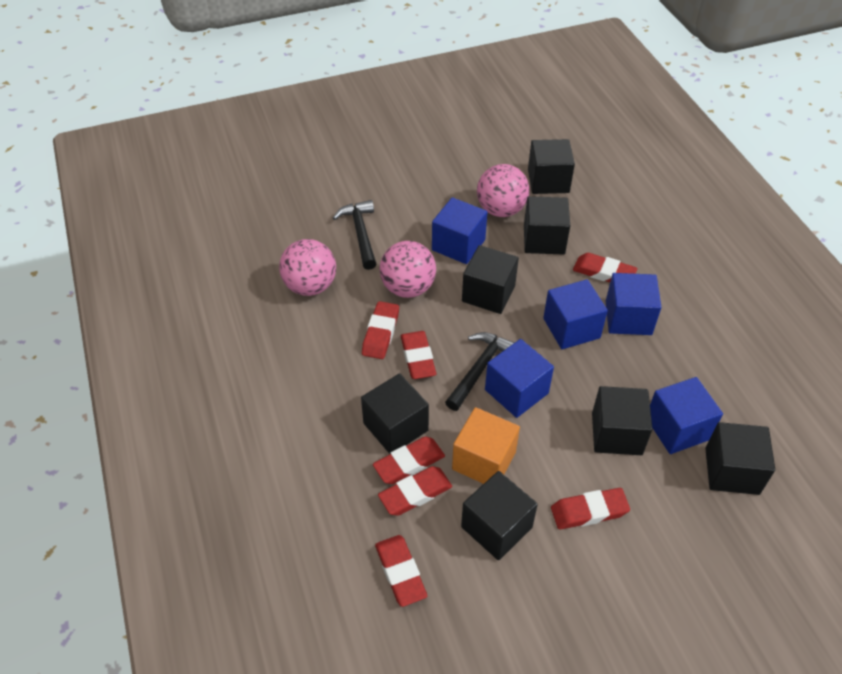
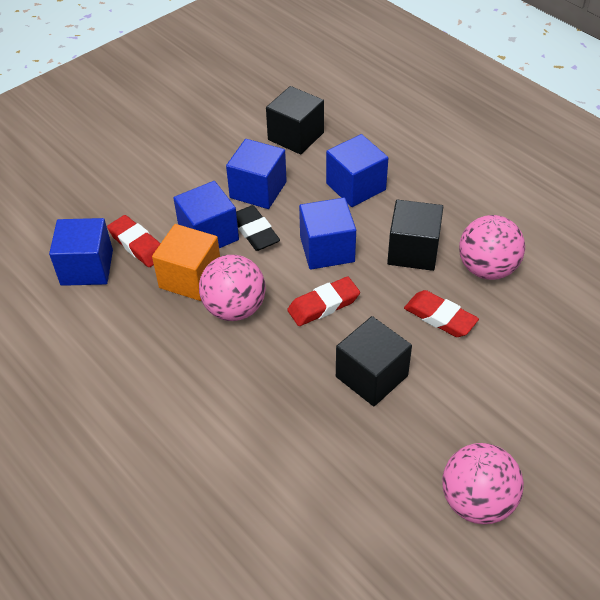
black cube: [361,373,429,454] [461,471,538,560] [462,245,519,314] [524,196,570,255] [528,139,575,194] [592,386,653,455] [705,422,775,495] = 7 -> [266,86,324,154] [336,316,412,406] [387,200,443,271] = 3
black eraser: none = 0 -> [236,205,280,251] = 1
black hammer: [333,200,376,270] [445,332,515,411] = 2 -> none = 0
red eraser: [362,301,399,359] [373,437,445,484] [375,535,427,607] [378,466,452,516] [401,331,436,379] [551,488,630,529] [573,253,637,282] = 7 -> [107,215,161,267] [287,276,360,326] [404,290,479,337] = 3

